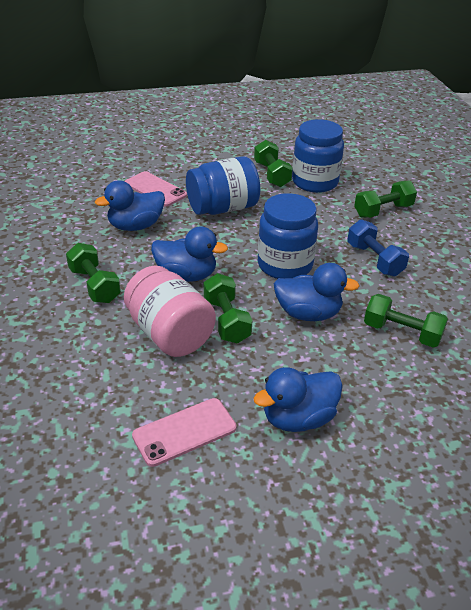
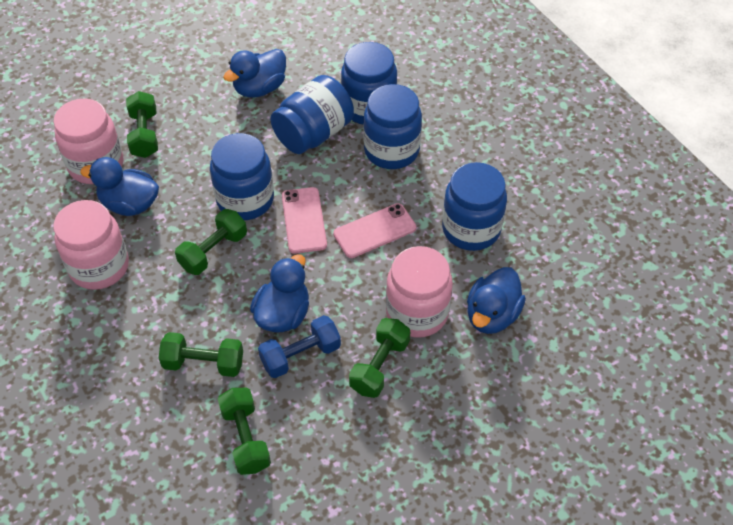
blue jar: [186,156,260,215] [258,193,318,279] [292,119,344,193] = 3 -> [210,133,274,220] [270,75,354,154] [341,42,397,125] [363,84,422,169] [442,162,507,251] = 5
pink jar: [124,265,216,357] = 1 -> [53,98,123,184] [53,200,129,290] [386,246,453,338] = 3

